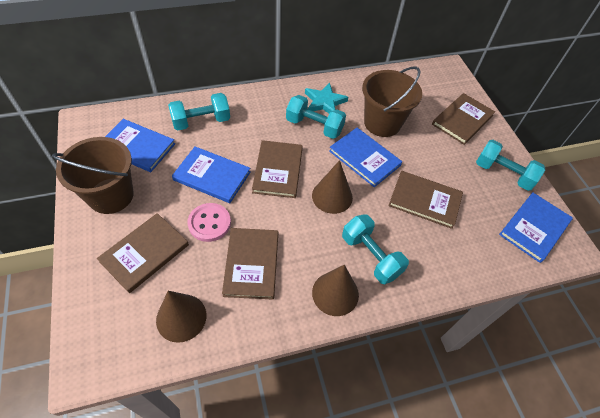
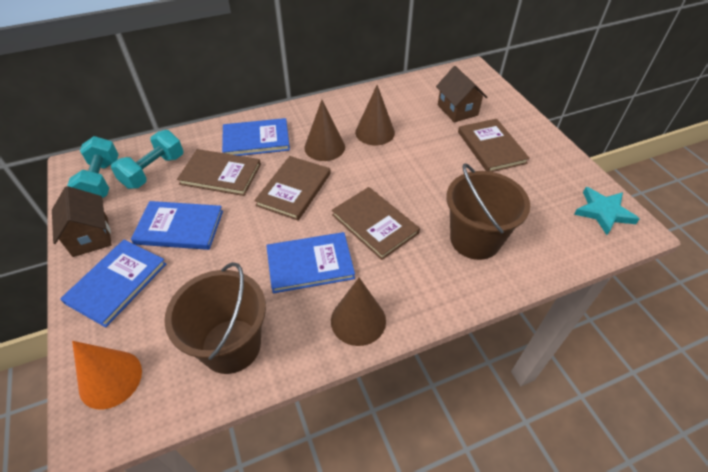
brown book: [97,213,189,293] [222,228,278,300] [252,140,303,198] [388,171,463,229] [432,93,495,145] = 5 -> [177,149,261,196] [254,156,331,220] [332,187,420,260] [458,119,530,172] = 4
brown house: none = 0 -> [52,186,111,257] [436,66,488,123] = 2
orange cone: none = 0 -> [72,341,142,410] = 1
pink button: [188,203,231,242] = 1 -> none = 0
turquoise dumbbell: [168,93,230,131] [286,95,346,139] [342,214,409,284] [476,140,545,191] = 4 -> [67,136,119,198] [111,130,183,189] = 2

